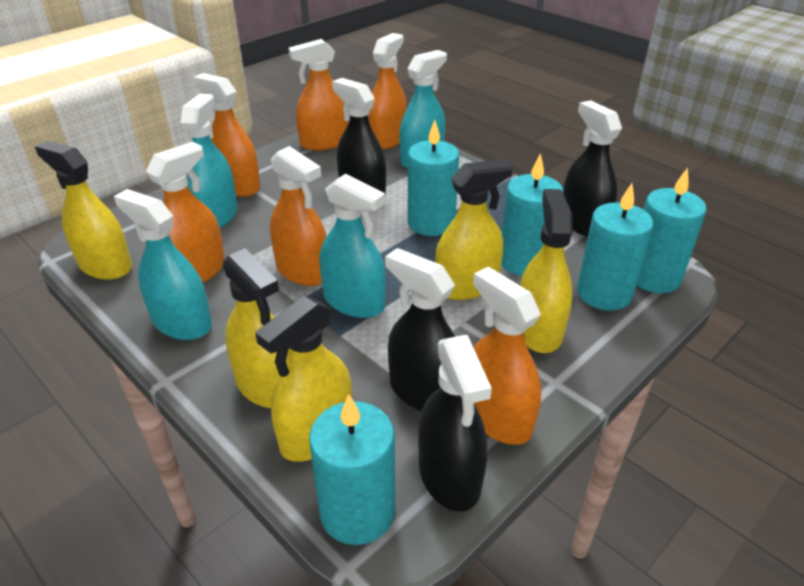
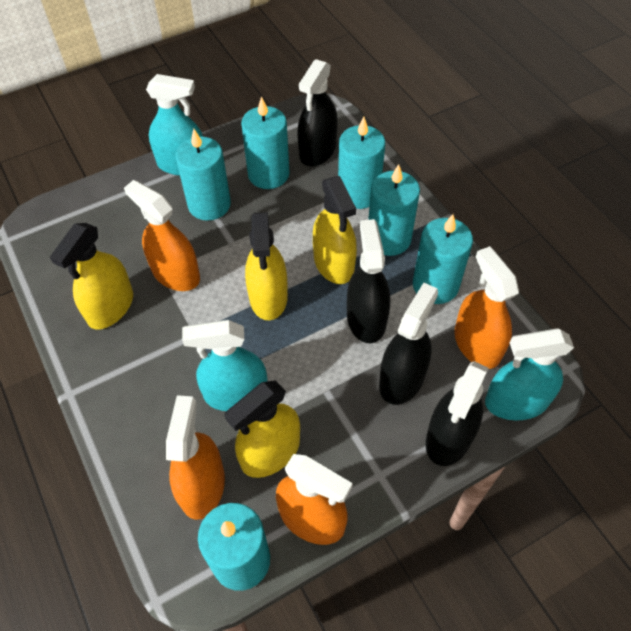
orange spray bottle: [146,142,225,283] [193,73,260,197] [270,146,327,286] [289,39,349,150] [368,33,407,150] [473,267,542,445] = 6 -> [124,180,200,291] [166,395,225,520] [276,454,353,545] [454,246,519,369] = 4
turquoise candle: [309,394,395,545] [408,120,459,236] [501,153,563,276] [577,183,654,311] [636,168,706,293] = 5 -> [176,129,231,221] [198,503,270,591] [241,96,290,189] [338,117,385,209] [368,164,420,256] [413,214,473,304] = 6
turquoise spray bottle: [114,189,212,340] [180,94,237,228] [319,174,386,318] [399,50,447,168] = 4 -> [146,74,203,176] [182,320,267,411] [485,328,574,420] = 3
yellow spray bottle: [35,140,132,280] [222,248,291,408] [255,296,352,462] [435,159,513,300] [520,189,573,353] = 5 -> [50,223,133,330] [224,380,300,478] [245,212,288,320] [313,176,357,284] = 4

